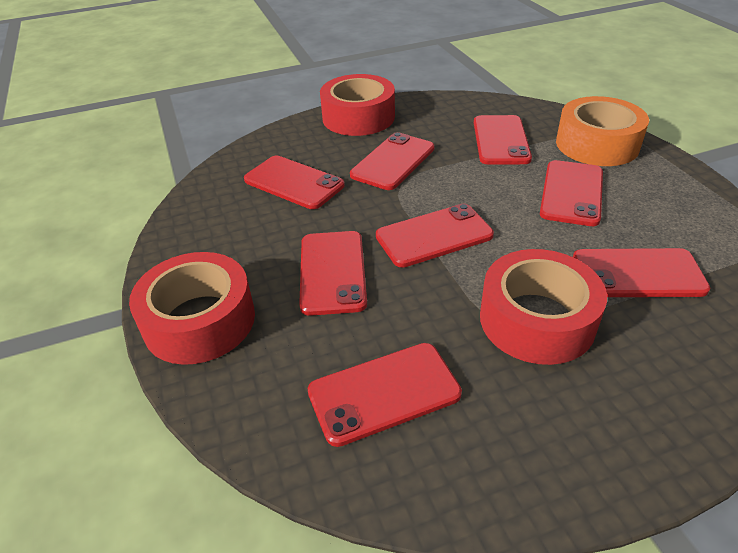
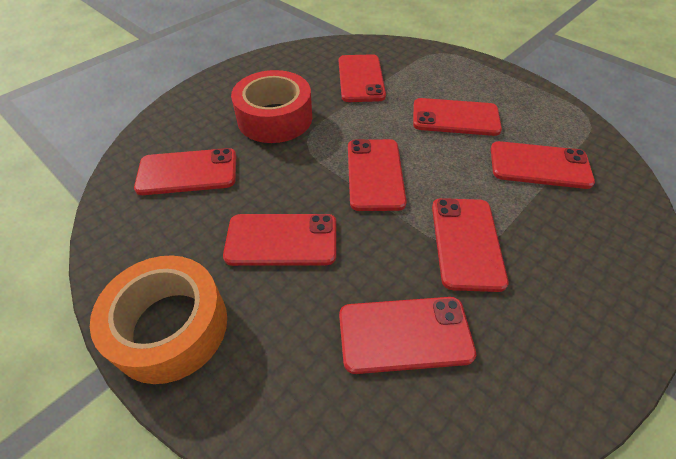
red tape: [129,252,255,365] [320,74,395,136] [480,249,607,365] = 3 -> [231,70,312,143] = 1

